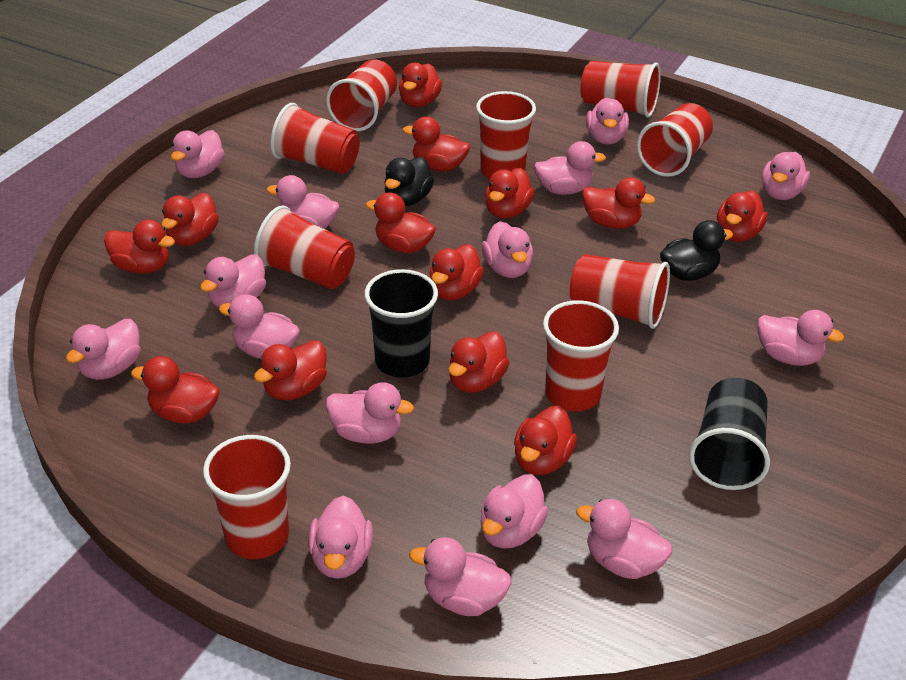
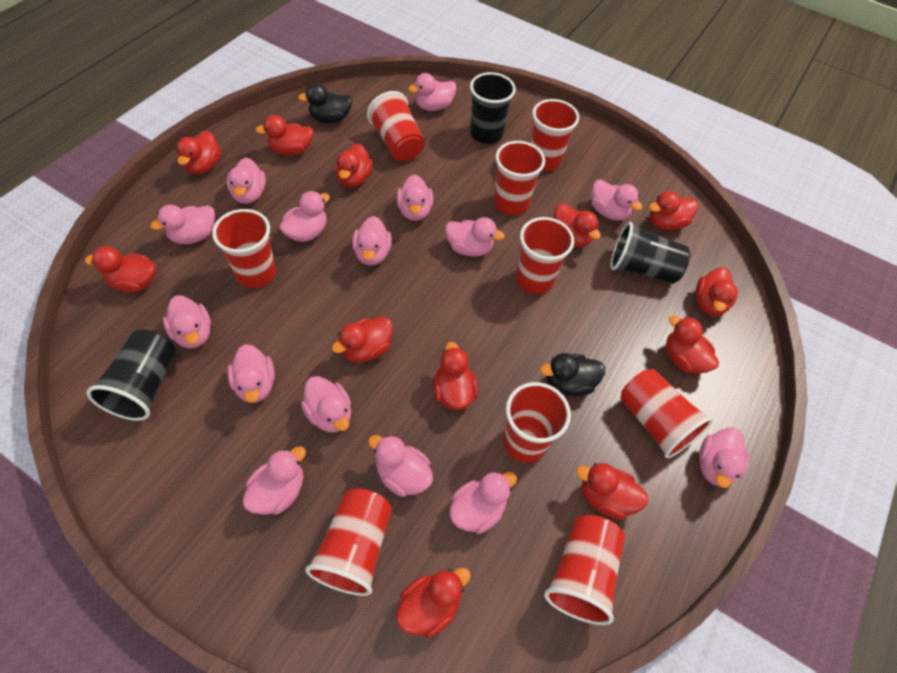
black cup: [364,269,438,378] [689,378,770,490] = 2 -> [86,330,176,421] [470,72,516,144] [610,222,690,284] = 3
red duck: [104,219,175,273] [131,356,220,424] [161,193,219,246] [254,340,327,400] [366,192,436,253] [399,63,442,107] [403,117,470,171] [429,244,484,301] [448,331,510,393] [485,168,534,219] [514,406,577,475] [582,177,655,229] [717,191,768,242] = 13 -> [85,246,156,292] [176,131,221,174] [256,115,313,156] [332,317,393,363] [335,143,373,187] [396,568,471,638] [433,342,478,410] [554,203,601,247] [576,463,649,520] [649,191,698,230] [666,315,719,374] [696,267,738,316] = 12

